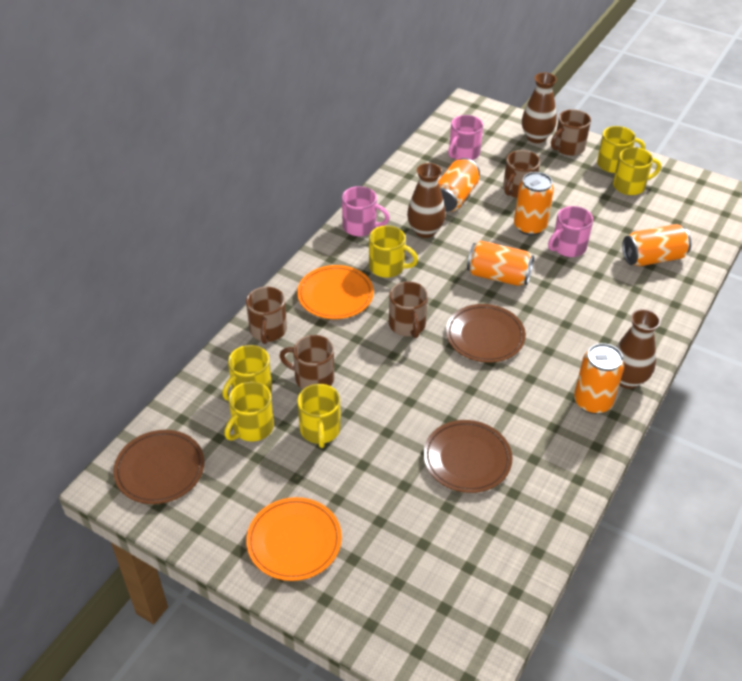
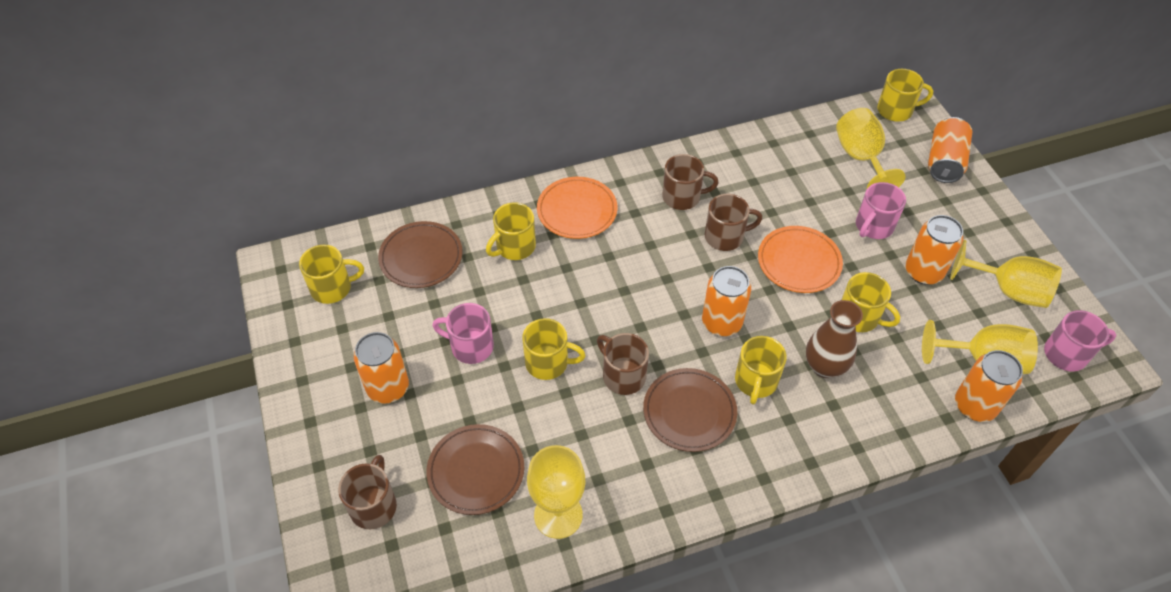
brown mug: [246,287,287,344] [280,335,334,389] [389,281,428,338] [503,150,540,198] [551,109,591,156] = 5 -> [338,455,397,529] [597,333,649,395] [662,154,718,210] [705,194,762,251] = 4
brown vase: [407,163,446,238] [522,73,557,143] [616,309,660,389] = 3 -> [806,300,863,378] = 1
yellow goblet: none = 0 -> [527,445,585,539] [836,108,906,188] [922,320,1038,374] [950,240,1062,308] = 4

